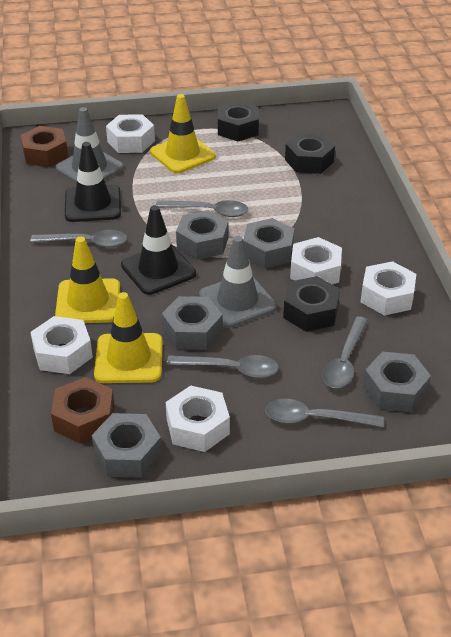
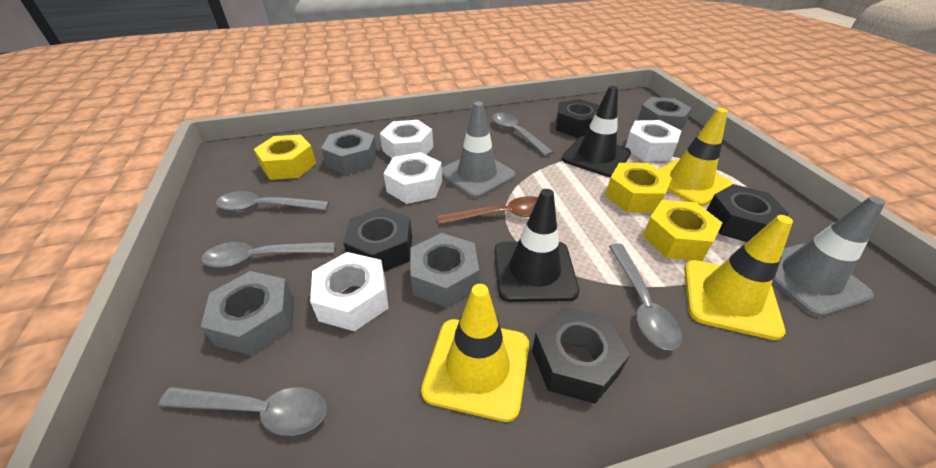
black nut: [218,101,259,141] [283,276,340,332] [285,133,335,174] = 3 -> [343,207,412,272] [532,307,630,404] [556,99,600,138] [707,184,789,242] = 4
brown nut: [21,126,68,167] [51,377,115,444] = 2 -> none = 0
brown spoon: none = 0 -> [438,196,538,225] = 1
grey nut: [92,413,162,478] [162,296,223,350] [176,210,229,260] [243,218,294,269] [363,351,431,412] = 5 -> [201,271,294,356] [321,129,378,175] [411,233,479,308] [638,97,692,130] = 4
white nut: [30,316,93,374] [106,114,155,153] [166,386,230,452] [290,237,342,284] [360,261,416,316] = 5 -> [310,252,389,331] [380,120,433,158] [384,152,442,204] [625,120,681,161] = 4
yellow nut: none = 0 -> [254,134,316,180] [605,163,672,213] [643,200,723,261] = 3

